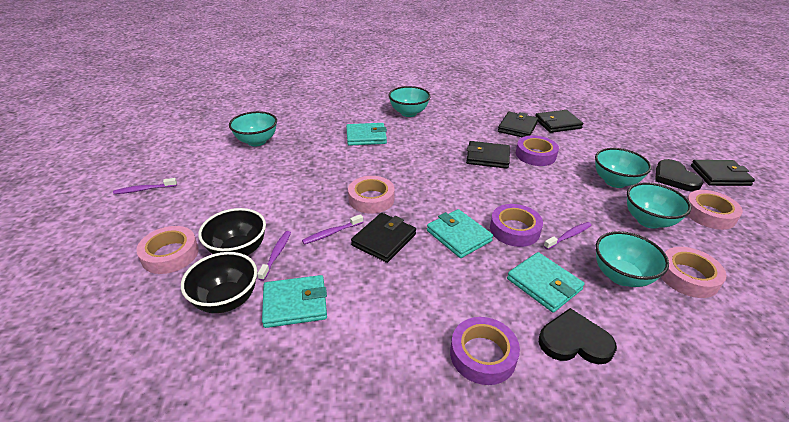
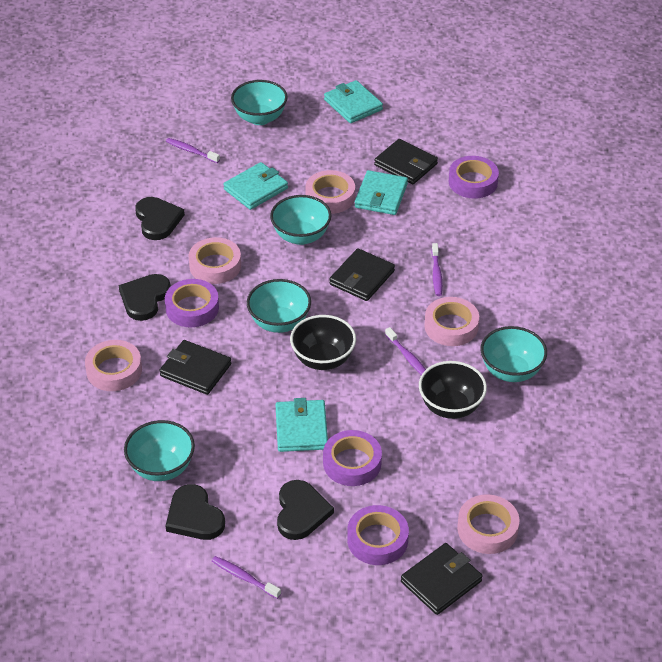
black heart: [539,308,617,364] [655,159,703,191] = 2 -> [119,274,171,321] [135,197,185,240] [166,484,225,540] [277,480,334,540] = 4
black wallet: [351,213,416,263] [466,141,510,169] [498,112,538,137] [535,110,583,133] [691,160,755,186] = 5 -> [159,340,231,395] [329,248,395,301] [374,139,438,184] [401,543,482,615] = 4
pink tape: [136,226,199,274] [348,176,395,214] [661,247,727,298] [687,190,743,230] = 4 -> [85,340,142,391] [189,237,241,284] [305,170,355,214] [424,297,479,346] [457,494,520,554] = 5
purple tape: [450,317,520,385] [490,204,543,247] [516,136,559,166] = 3 -> [165,279,219,327] [323,430,382,486] [347,505,409,565] [449,156,499,199] = 4

